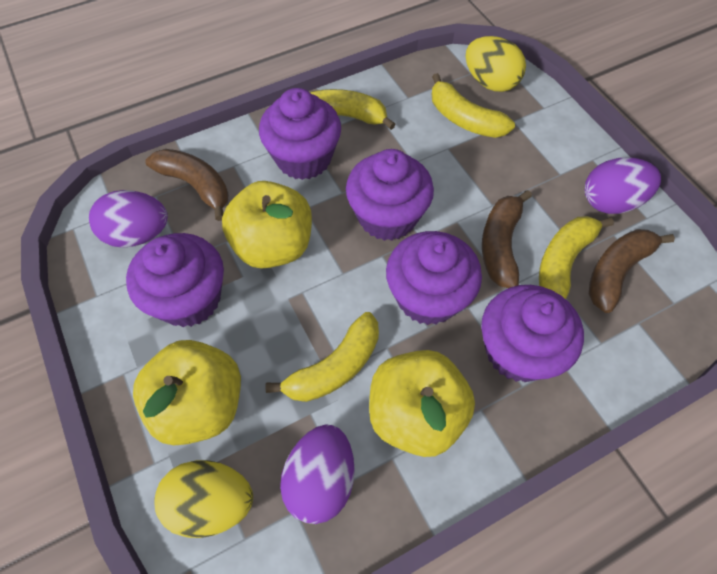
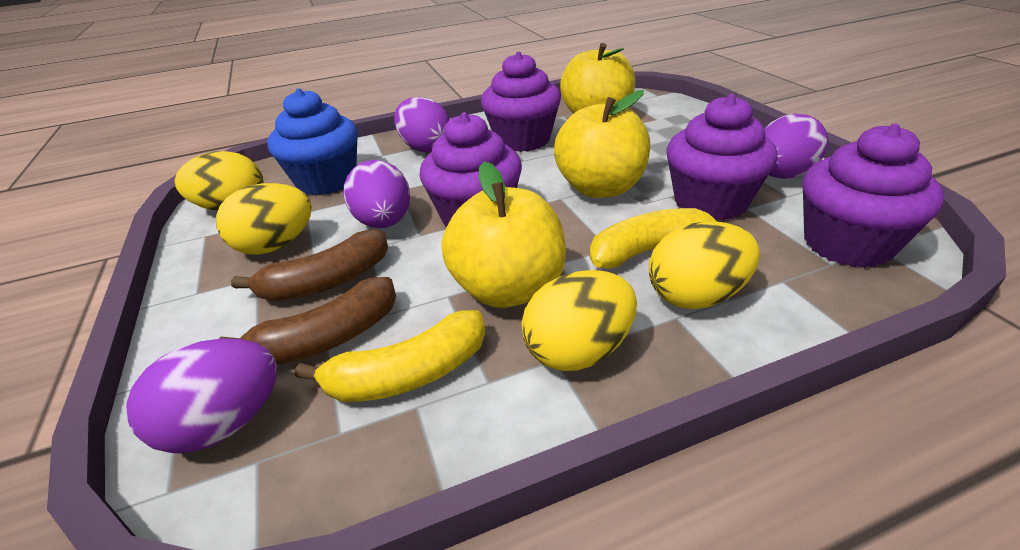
blue cupcake: none = 0 -> [267,88,358,196] = 1
brown banana: [145,149,228,221] [482,190,532,288] [589,229,675,313] = 3 -> [219,277,396,365] [231,230,388,301] = 2
purple cupcake: [126,233,224,327] [259,88,341,180] [346,149,434,241] [386,231,482,325] [481,285,584,382] = 5 -> [419,112,522,227] [481,51,561,152] [667,94,777,221] [802,124,944,268] = 4
purple egg: [89,190,168,247] [280,424,355,524] [585,157,661,214] = 3 -> [126,339,277,453] [344,160,410,228] [394,97,450,152] [764,114,828,179] = 4
yellow banana: [265,312,379,402] [310,89,396,130] [432,73,515,138] [539,216,614,299] = 4 -> [295,310,485,402] [590,208,738,269] = 2
yellow egg: [154,460,253,538] [466,36,526,92] = 2 -> [175,151,264,211] [216,183,312,255] [522,270,637,371] [649,221,760,309] = 4

